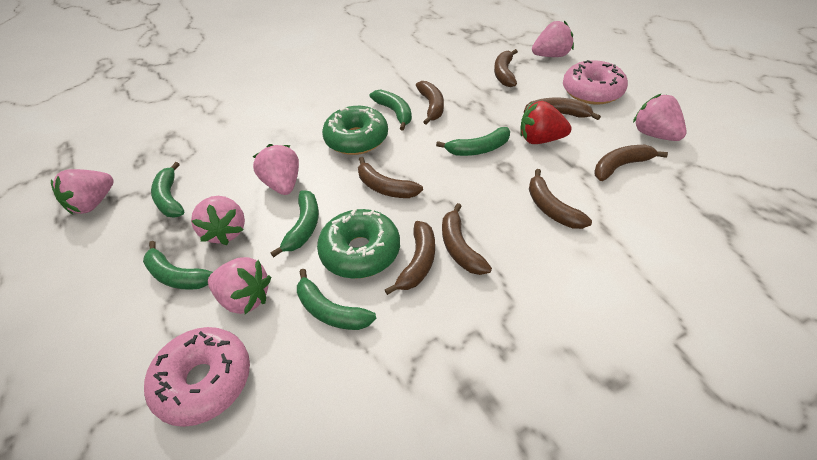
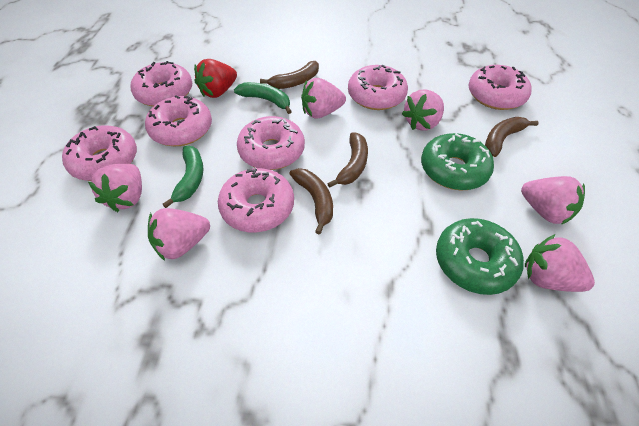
brown banana: [358,157,423,198] [385,221,435,295] [416,81,444,125] [442,203,492,275] [494,49,518,87] [524,98,601,120] [529,169,592,229] [594,145,668,181] = 8 -> [260,61,319,89] [290,168,333,235] [327,132,368,188] [485,117,539,157] = 4
green banana: [143,241,213,290] [151,162,184,217] [271,190,319,257] [297,269,376,330] [370,90,412,130] [436,127,510,156] = 6 -> [163,146,204,208] [234,82,292,114] = 2
pink donut: [144,327,250,427] [563,60,628,105] = 2 -> [62,125,137,181] [130,61,192,107] [145,95,212,146] [218,168,294,232] [237,116,305,170] [348,65,408,110] [469,65,532,110] = 7

